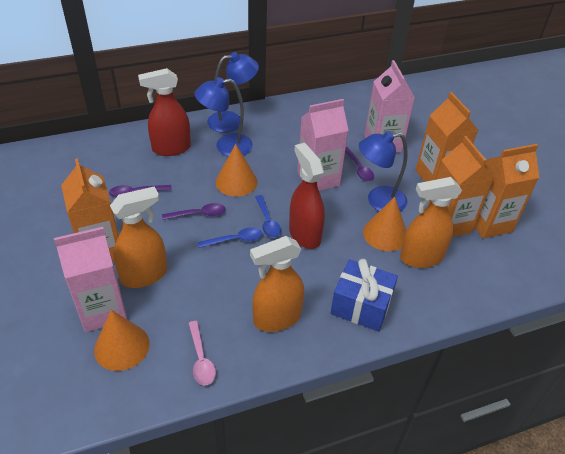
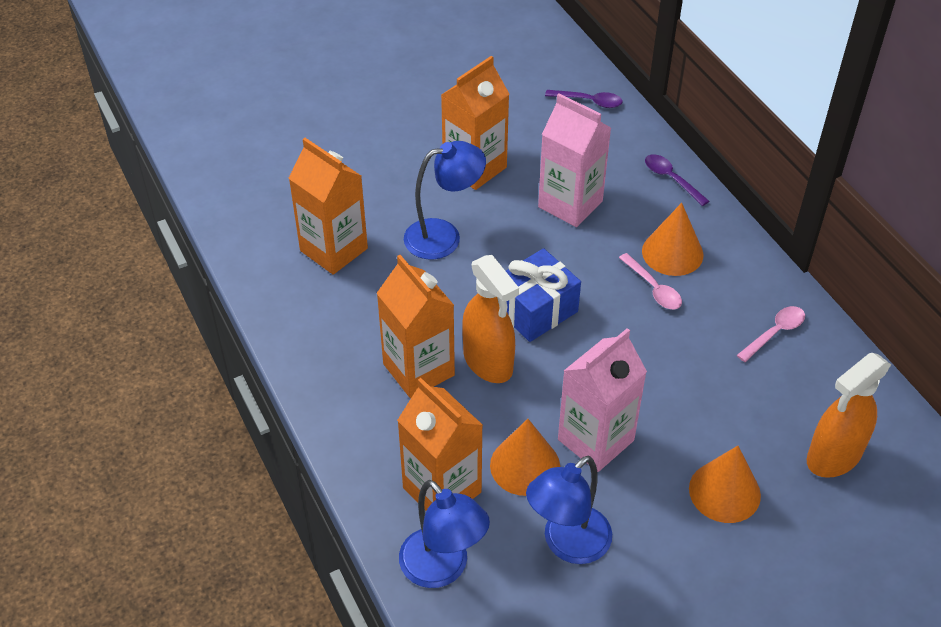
blue spoon: [198,227,263,248] [255,195,281,238] = 2 -> none = 0
orange spray bottle: [110,187,167,288] [250,236,304,332] [400,177,462,268] = 3 -> [462,255,519,383] [807,353,891,478] = 2
pink carton: [54,227,127,332] [297,99,349,191] [364,60,415,153] = 3 -> [538,94,611,227] [558,328,647,472] = 2
pink spoon: [188,321,216,385] = 1 -> [619,253,682,309] [737,306,805,362] = 2
purple spoon: [109,185,172,197] [162,203,225,220] [345,147,374,181] = 3 -> [545,90,623,108] [645,154,709,206] = 2
red spray bottle: [138,68,191,156] [289,143,325,249] = 2 -> none = 0

